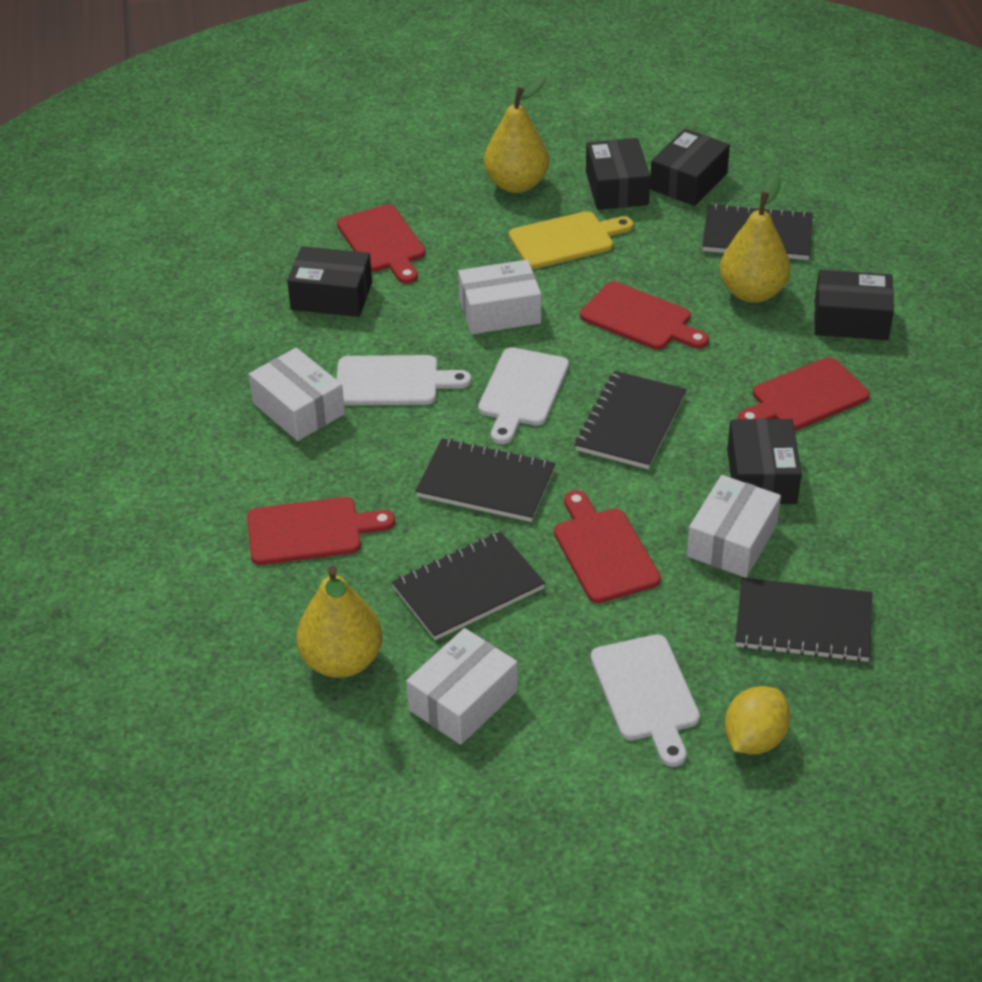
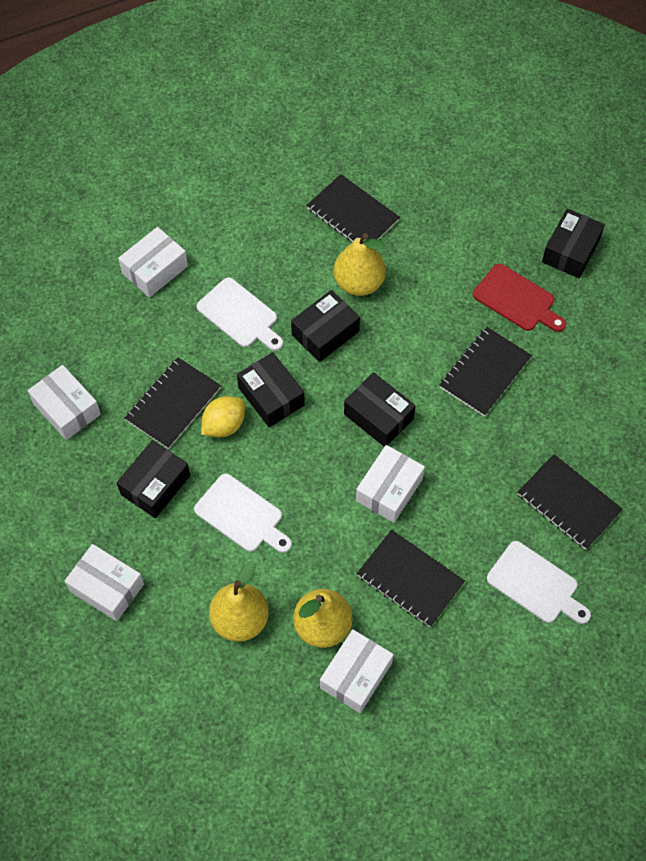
red cutting board: [247,497,395,565] [337,204,426,284] [554,490,661,603] [580,281,709,350] [737,357,870,431] = 5 -> [473,263,566,332] = 1
white box: [249,348,345,441] [406,628,518,745] [458,260,541,334] [687,475,781,578] = 4 -> [28,365,101,440] [64,544,144,621] [118,227,188,298] [320,629,393,713] [356,445,425,523] = 5
yellow cutting board: [509,211,634,269] = 1 -> none = 0

